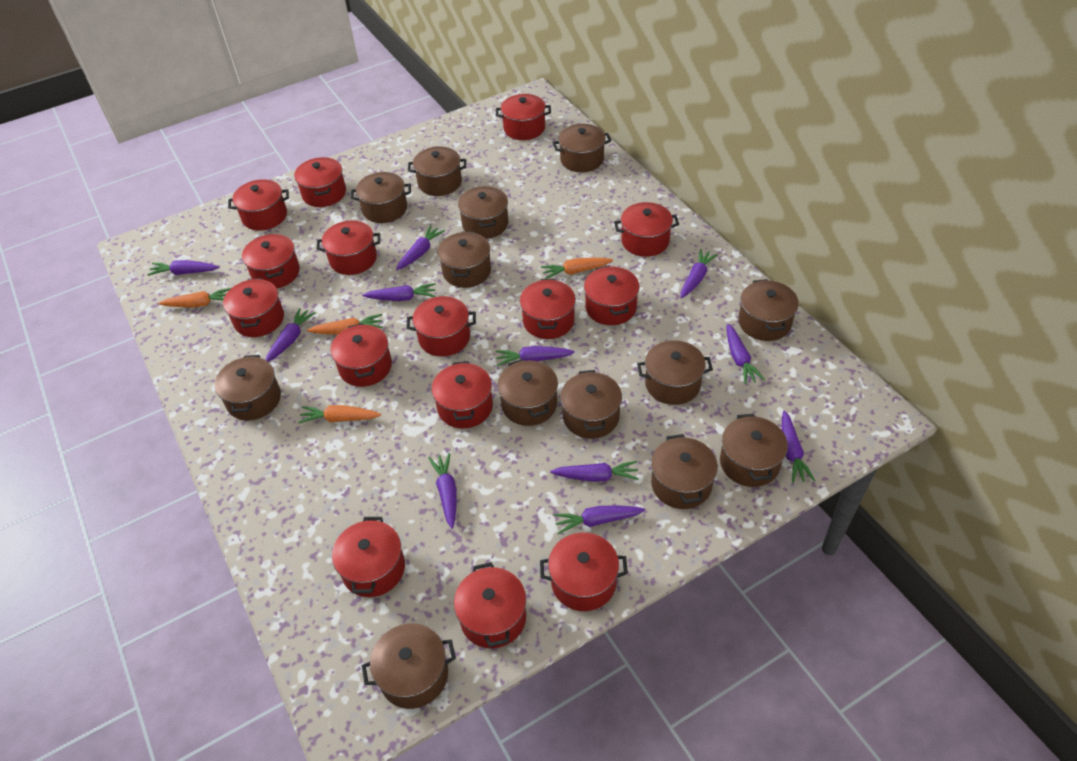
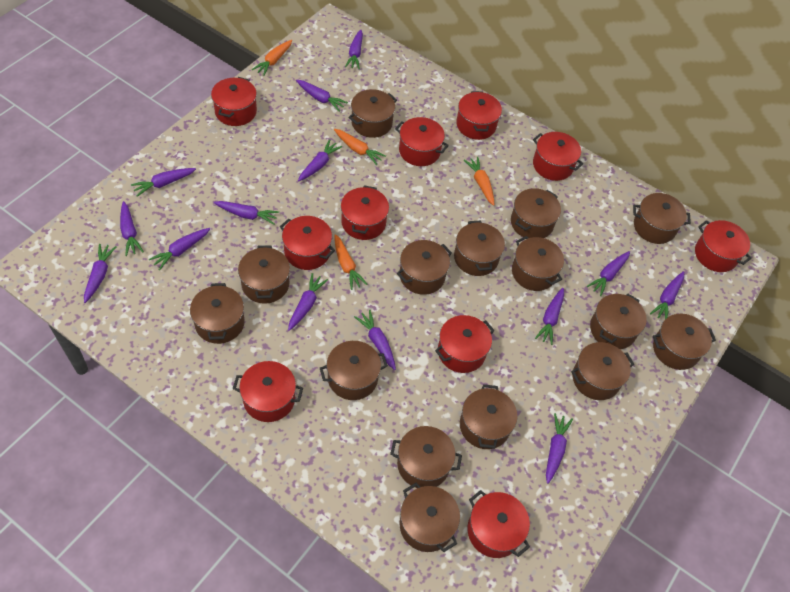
brown pot: [215,355,281,421] [351,172,411,223] [362,623,456,709] [408,147,466,196] [438,231,491,288] [458,186,509,239] [498,359,558,426] [553,124,612,172] [560,370,622,439] [637,340,713,405] [651,434,718,509] [720,414,788,487] [738,279,799,341] = 13 -> [190,283,245,344] [238,245,290,304] [320,341,388,400] [348,89,397,138] [390,426,462,488] [397,240,452,295] [399,483,460,552] [454,221,505,276] [460,384,517,449] [511,188,561,238] [512,236,564,291] [571,342,634,400] [590,294,647,349] [633,193,691,244] [653,314,716,370] = 15
purple carrot: [147,260,219,276] [265,308,315,362] [362,283,435,301] [396,225,445,270] [428,453,457,529] [496,346,575,366] [550,461,639,482] [554,506,645,535] [680,249,718,299] [727,324,765,384] [781,411,815,483] = 11 -> [84,244,117,303] [120,201,144,256] [131,168,196,197] [149,228,210,271] [214,201,279,225] [288,273,328,331] [296,80,348,112] [298,139,343,181] [345,30,363,69] [354,310,396,370] [535,288,564,345] [546,413,573,484] [587,251,630,296] [650,271,684,319] = 14
red pot: [223,278,284,337] [228,179,289,231] [242,234,300,288] [294,157,346,207] [316,220,380,275] [331,323,392,387] [332,517,405,597] [407,296,476,356] [432,361,493,428] [454,562,526,648] [496,94,551,140] [520,279,576,339] [540,533,628,611] [584,265,639,325] [614,202,679,257] = 15 -> [211,77,257,126] [233,361,303,422] [280,216,335,270] [341,185,389,240] [395,117,449,166] [435,315,495,373] [456,91,502,140] [467,490,530,558] [533,132,583,181] [695,220,752,272] = 10

